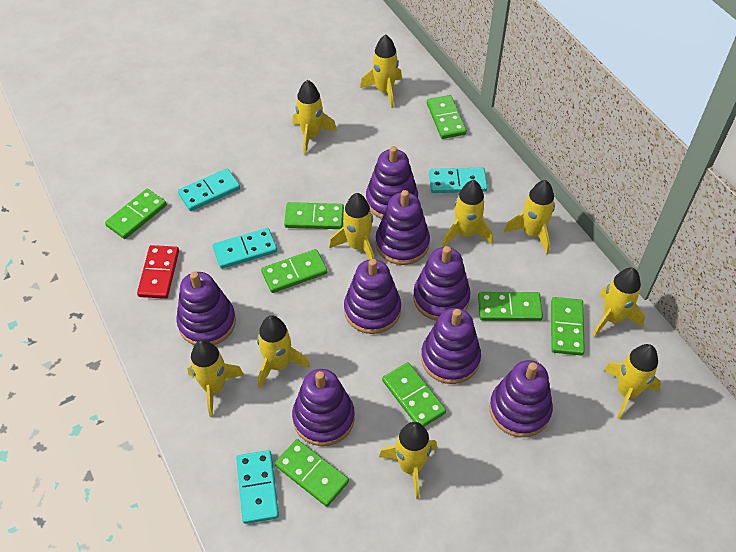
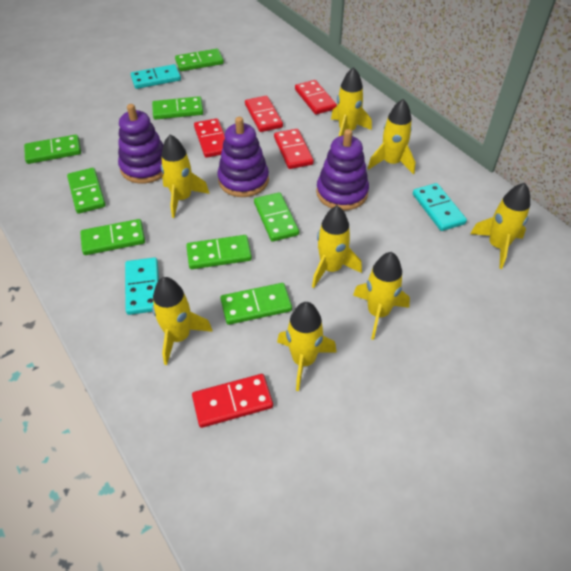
purple stacking toy: [176,272,236,345] [292,369,355,446] [344,259,401,334] [366,146,418,219] [376,190,430,265] [413,246,471,321] [421,308,481,384] [489,360,553,437] = 8 -> [118,104,163,184] [217,117,269,197] [316,129,369,211] = 3
red domino: [137,245,179,299] = 1 -> [192,374,273,428] [194,118,225,158] [245,96,283,132] [274,129,314,169] [295,80,337,115] = 5
turquoise domino: [178,168,240,211] [213,228,277,269] [236,450,279,524] [429,167,488,193] = 4 -> [125,257,159,315] [131,64,181,89] [413,183,467,231] = 3
yellow rocket: [187,340,244,417] [257,315,310,388] [293,80,337,155] [329,193,374,259] [360,35,402,108] [379,422,437,499] [442,180,493,246] [504,180,555,255] [592,267,645,337] [604,344,661,419] = 10 -> [152,277,213,365] [161,134,210,218] [277,302,336,391] [312,206,362,288] [331,67,372,136] [353,252,410,340] [367,99,415,175] [470,183,530,269] = 8

